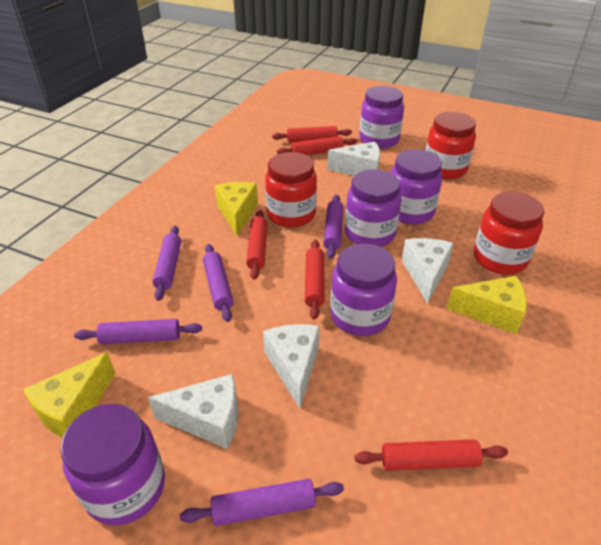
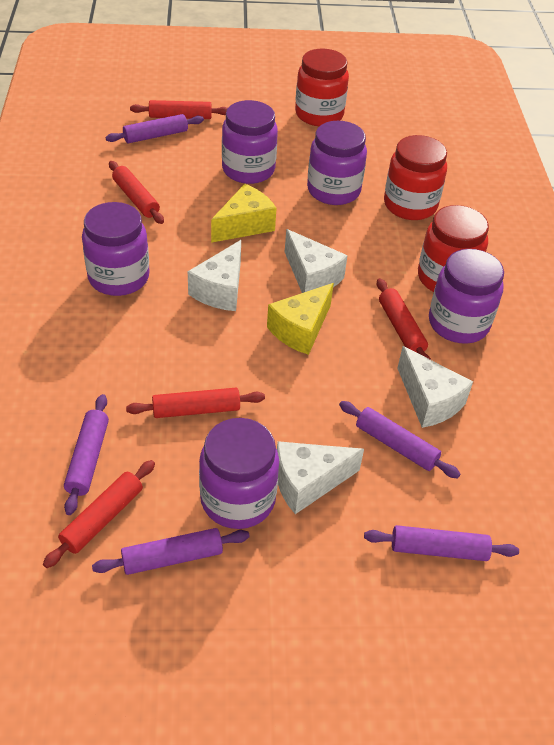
yellow cheese: [23,352,116,438] [215,182,258,237] [447,276,527,334] = 3 -> [211,184,276,243] [267,283,334,355] = 2

